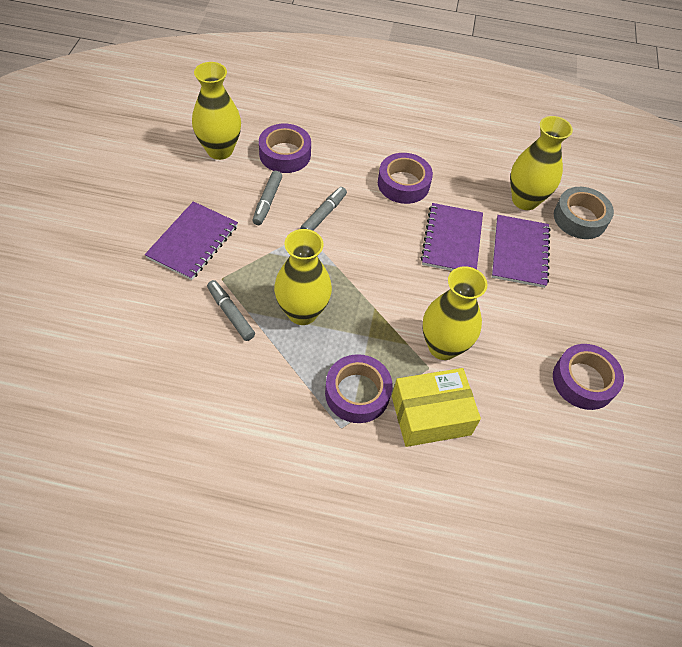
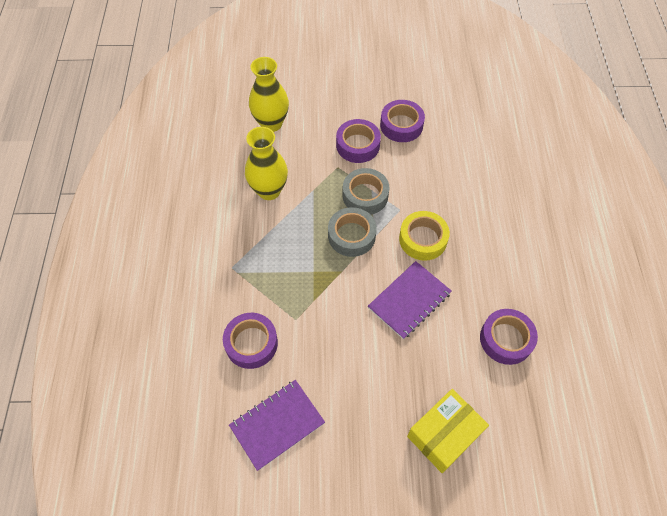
grey marker: [207,280,255,341] [252,171,282,225] [300,187,347,231] = 3 -> none = 0
grey tape: [554,187,614,239] = 1 -> [328,207,377,257] [342,168,390,215] = 2
purple notebook: [145,201,238,280] [421,203,483,271] [492,215,550,288] = 3 -> [229,380,325,471] [368,261,452,339] = 2
yellow tape: none = 0 -> [399,211,450,261] = 1
yellow vase: [192,62,241,160] [274,229,332,325] [422,266,487,360] [510,116,573,210] = 4 -> [245,127,288,200] [249,57,289,132] = 2

